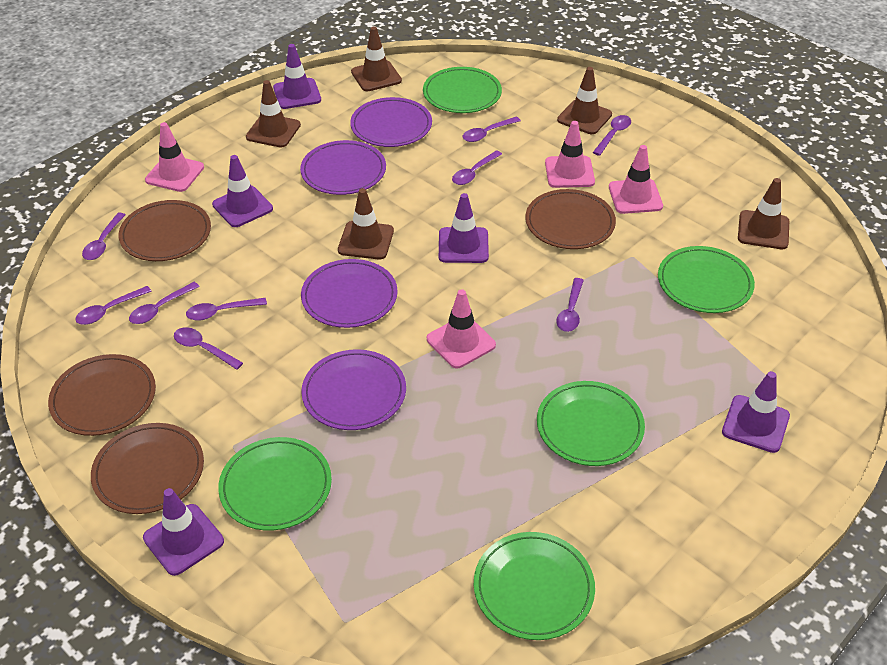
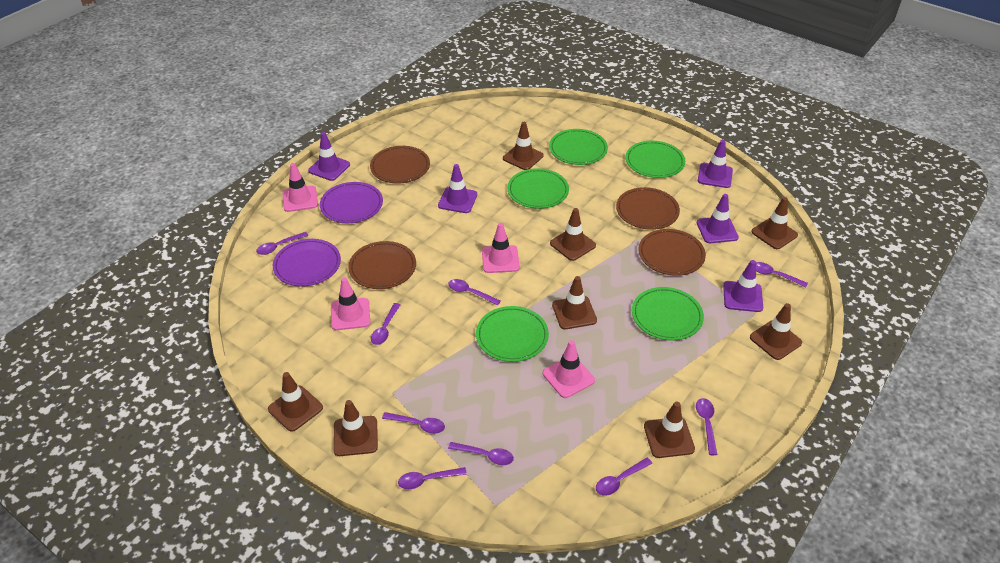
brown traffic cone: [246,80,301,148] [338,188,394,260] [351,27,402,92] [557,67,612,134] [738,178,789,249] = 5 -> [268,372,323,432] [333,400,378,456] [503,122,543,170] [550,208,596,261] [552,276,597,329] [644,401,695,458] [750,303,802,360] [752,197,798,249] = 8
purple plate: [300,140,386,195] [301,259,398,328] [301,349,406,430] [350,97,432,147] = 4 -> [273,239,341,287] [320,182,383,223] = 2

